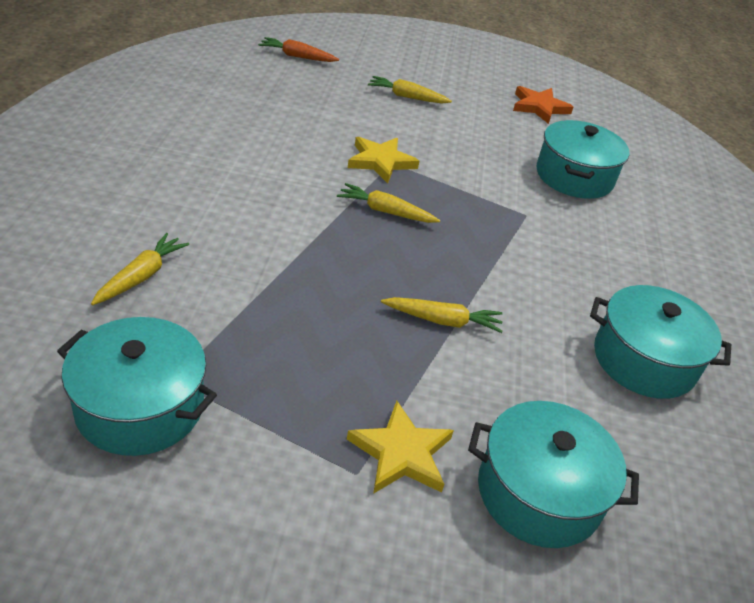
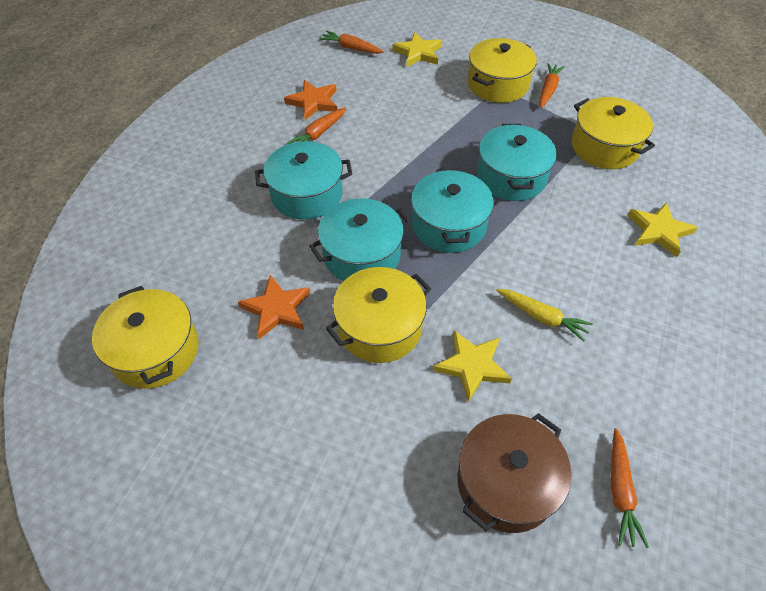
brown pot: none = 0 -> [457,413,572,533] = 1
orange carrot: [258,37,339,62] = 1 -> [286,107,346,144] [319,31,384,54] [539,63,565,108] [611,428,649,548] = 4
orange star: [513,86,573,124] = 1 -> [238,275,310,339] [284,80,337,120] = 2
yellow carrot: [91,233,189,305] [337,183,440,223] [368,76,452,104] [381,297,503,333] = 4 -> [496,289,593,341] = 1
yellow pot: none = 0 -> [92,286,198,388] [326,267,431,363] [468,38,537,103] [572,97,655,169] = 4
yellow star: [347,401,454,494] [348,137,419,183] = 2 -> [392,32,442,67] [433,330,512,402] [628,202,698,257] = 3

